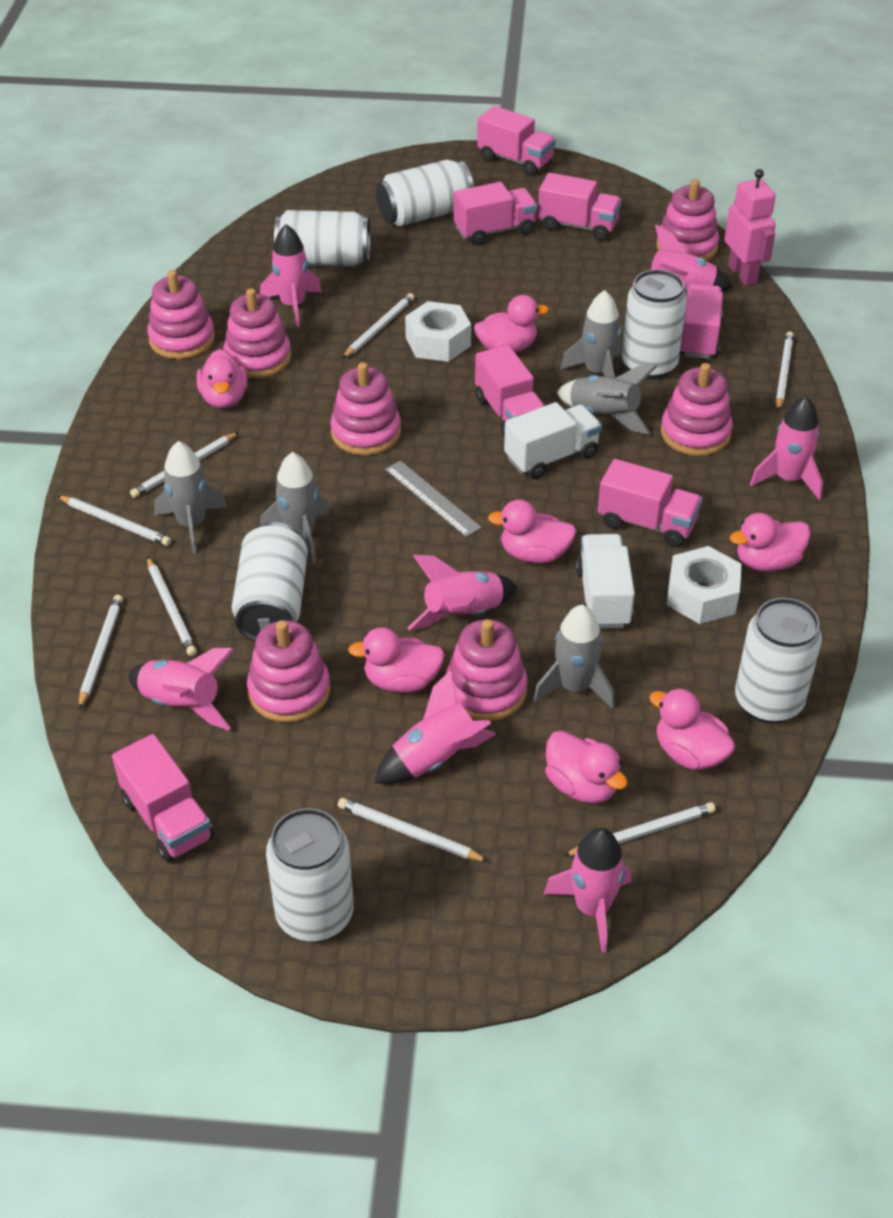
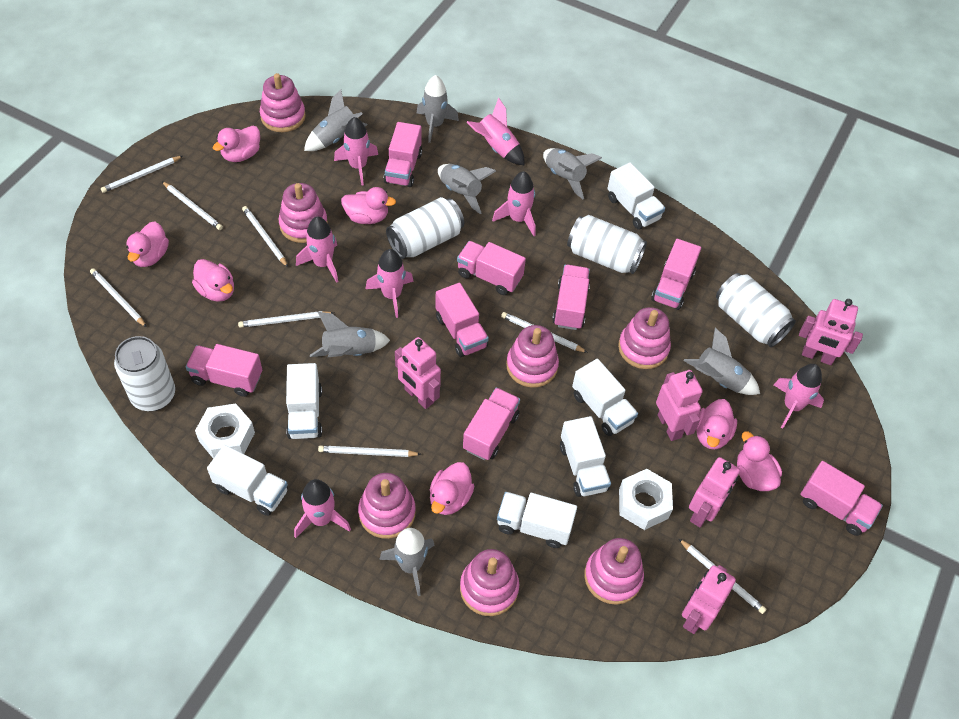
grey rocket: [154,441,227,553] [260,452,328,563] [533,605,615,709] [556,365,657,434] [560,290,621,378] = 5 -> [304,89,367,151] [310,312,390,357] [379,528,434,596] [417,75,459,143] [438,164,496,214] [543,148,602,199] [684,328,760,395] = 7
grey ruler: [385,461,482,537] = 1 -> none = 0
pink robot: [725,169,776,286] = 1 -> [395,337,441,409] [656,370,703,441] [682,565,736,634] [689,457,740,528] [799,299,863,365] = 5
pink truck: [112,734,214,862] [454,182,538,245] [475,345,544,438] [477,106,556,176] [538,173,622,240] [598,459,703,547] [680,283,723,359] = 7 -> [186,344,262,397] [384,122,422,187] [435,283,489,357] [457,241,526,295] [463,387,520,460] [552,265,590,330] [651,239,701,310] [800,461,883,536] = 8
white can: [232,522,308,642] [266,808,354,942] [274,210,370,266] [376,160,474,227] [622,270,687,380] [735,598,822,724] = 6 -> [114,336,175,411] [386,197,464,259] [567,215,647,274] [716,273,796,347] = 4
white truck: [504,402,602,479] [576,534,635,629] = 2 -> [207,445,288,516] [286,363,322,439] [497,492,577,548] [560,416,611,497] [572,359,638,436] [607,162,665,230] = 6

